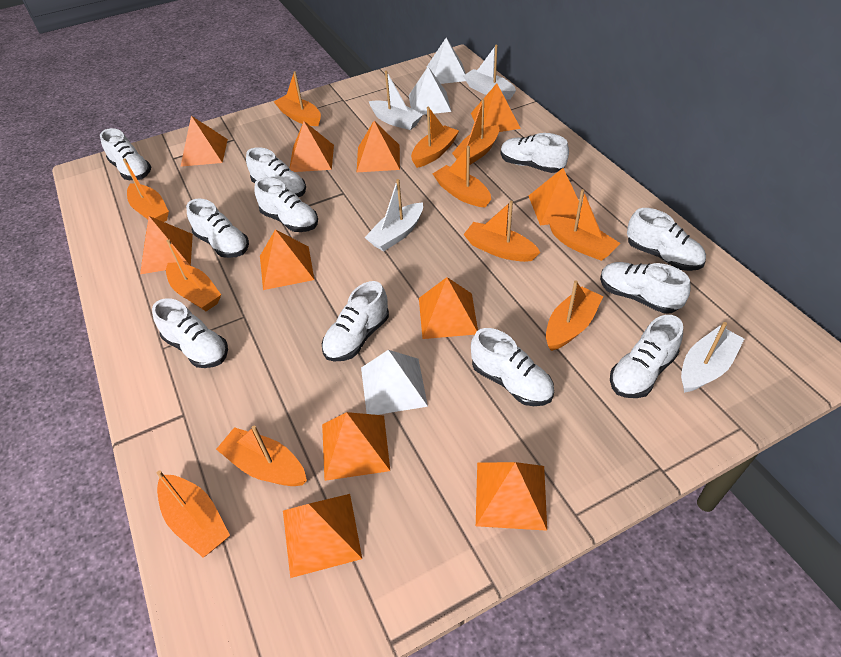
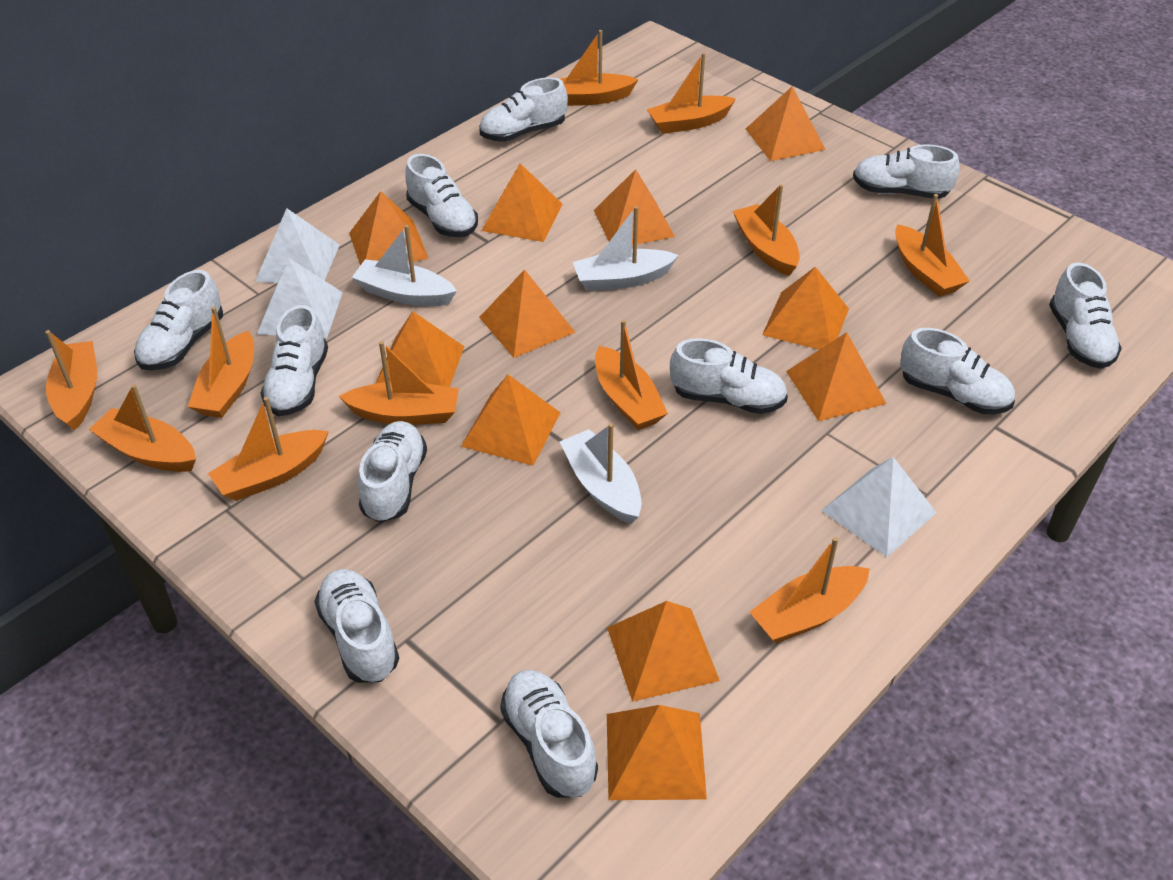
white boat: [364,179,423,251] [369,71,423,130] [463,45,516,99] [681,322,744,393] = 4 -> [352,225,457,306] [560,423,642,524] [573,206,679,291] = 3

